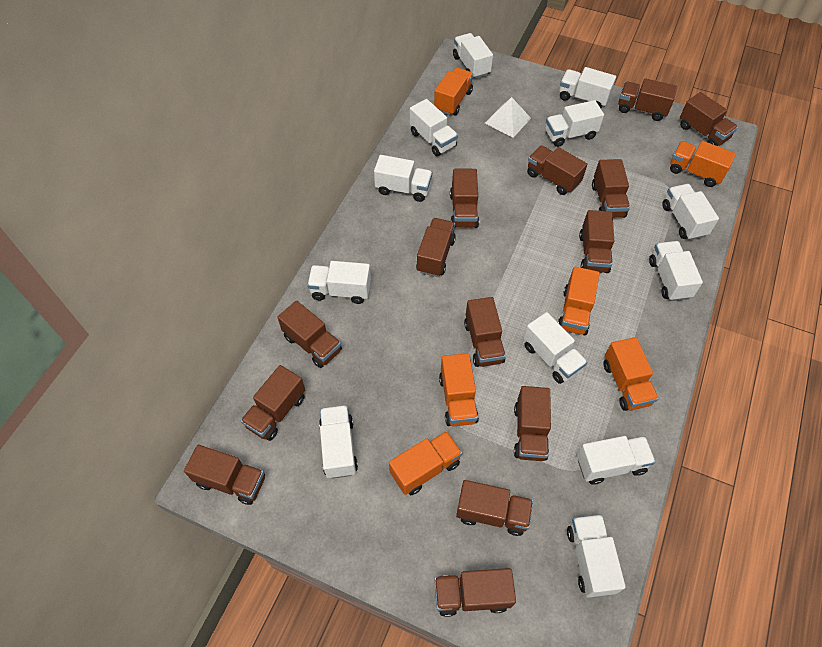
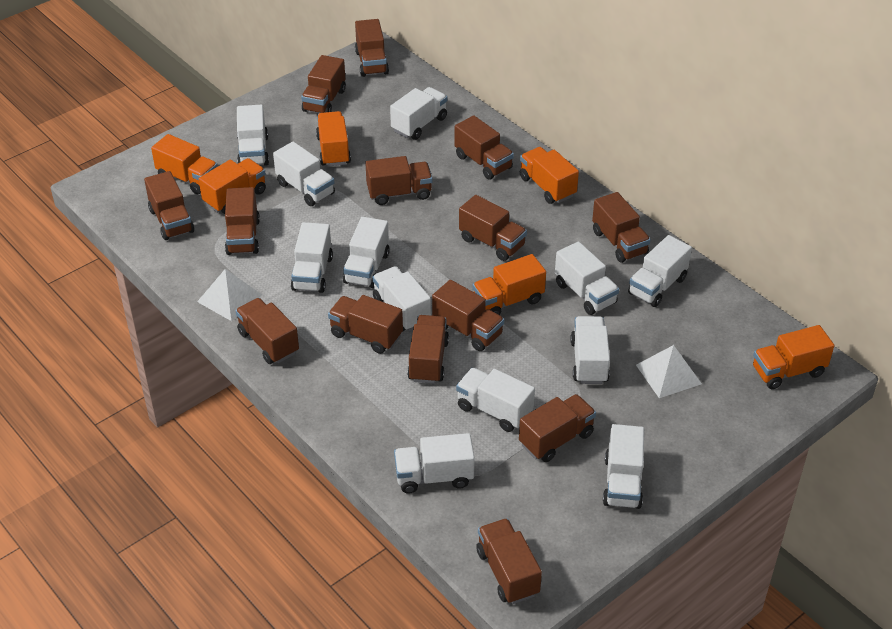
white pyramid: [485,97,531,138] = 1 -> [197,269,262,321] [636,345,702,398] = 2

